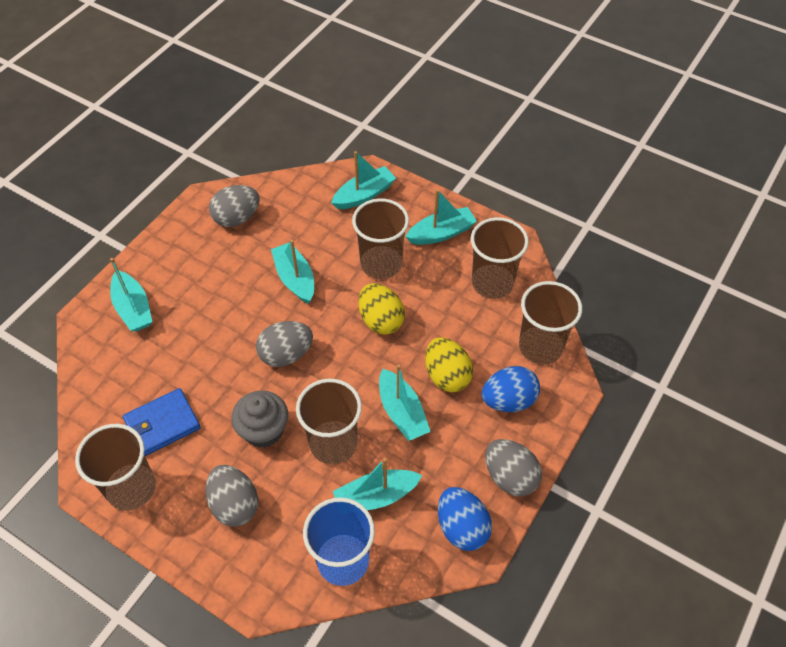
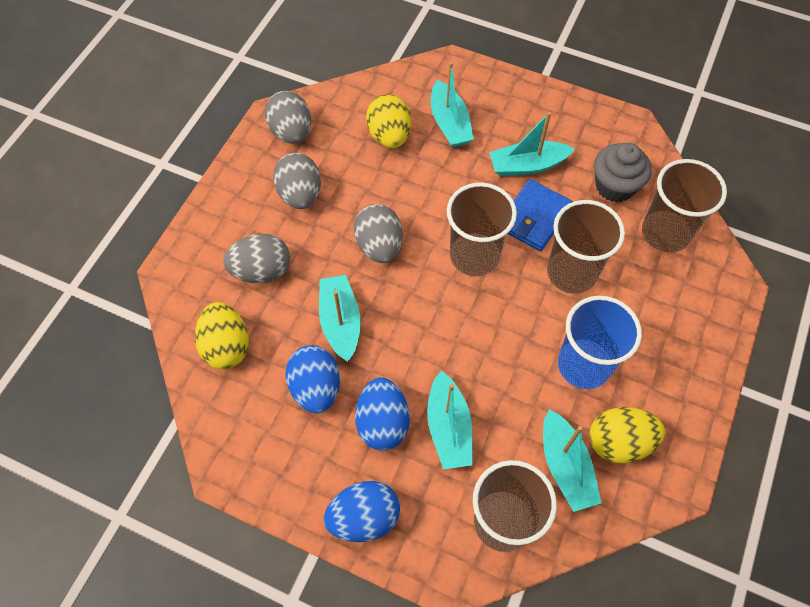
blue egg: [438,487,492,551] [482,366,540,412] = 2 -> [285,345,340,413] [324,481,400,542] [355,377,410,450] = 3
brown cup: [75,424,156,511] [296,379,362,464] [352,198,409,279] [471,217,529,299] [519,281,582,364] = 5 -> [447,183,517,276] [473,460,557,552] [547,200,625,294] [642,159,727,253] = 4
turquoise boat: [110,258,152,332] [271,240,314,304] [331,151,396,209] [333,458,422,510] [379,364,431,441] [405,189,477,245] = 6 -> [319,275,361,362] [427,371,473,470] [431,62,474,147] [489,112,575,176] [543,409,602,512] = 5
yellow egg: [359,283,405,335] [425,337,473,392] = 2 -> [195,302,249,369] [366,94,411,148] [589,407,665,463] = 3

